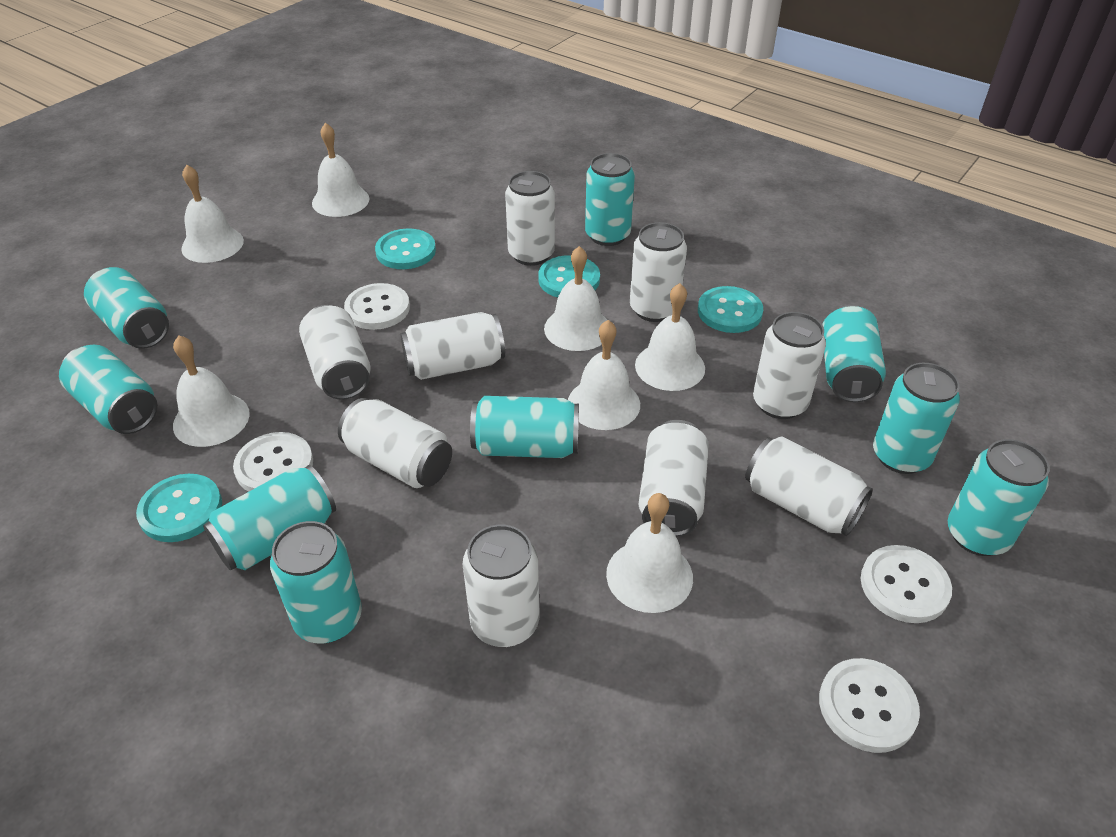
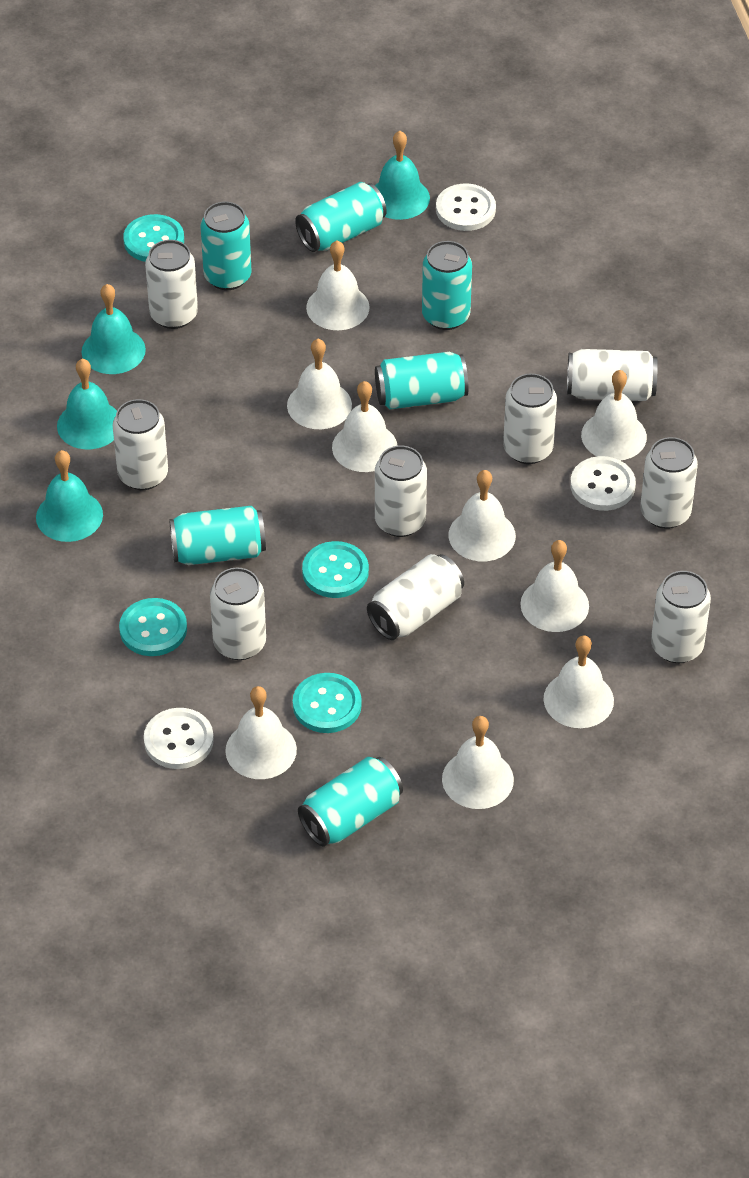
turquoise bell: none = 0 -> [36,450,103,542] [57,359,117,449] [82,284,146,374] [375,131,430,220] = 4
turquoise can: [59,345,158,434] [84,267,169,349] [203,465,336,570] [270,521,362,643] [470,396,579,458] [585,153,635,246] [822,305,886,403] [873,363,960,474] [948,439,1050,556] = 9 -> [169,506,266,565] [201,202,251,290] [295,182,387,252] [298,757,403,847] [375,352,469,409] [422,241,472,330] = 6
white bell: [173,336,250,447] [181,165,244,263] [312,122,370,217] [544,246,607,351] [568,320,640,430] [606,493,693,613] [635,283,705,391] = 7 -> [225,686,297,779] [287,339,352,429] [306,241,370,330] [332,381,398,472] [442,716,514,809] [448,470,516,561] [520,540,589,632] [544,635,614,728] [581,370,647,460] = 9
white button: [233,432,313,492] [344,283,410,330] [819,658,920,753] [861,545,952,623] = 4 -> [144,708,214,769] [436,183,496,231] [570,456,636,511] = 3

